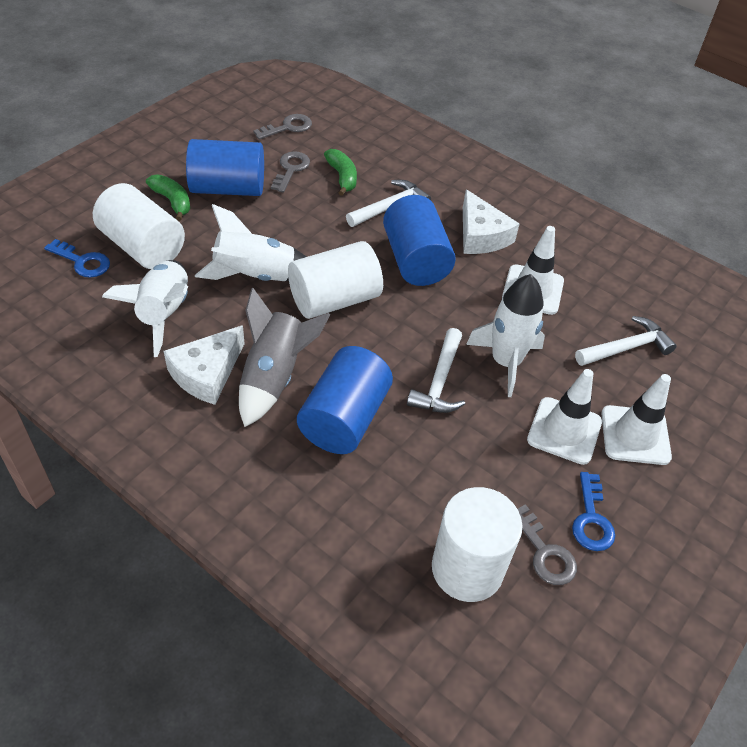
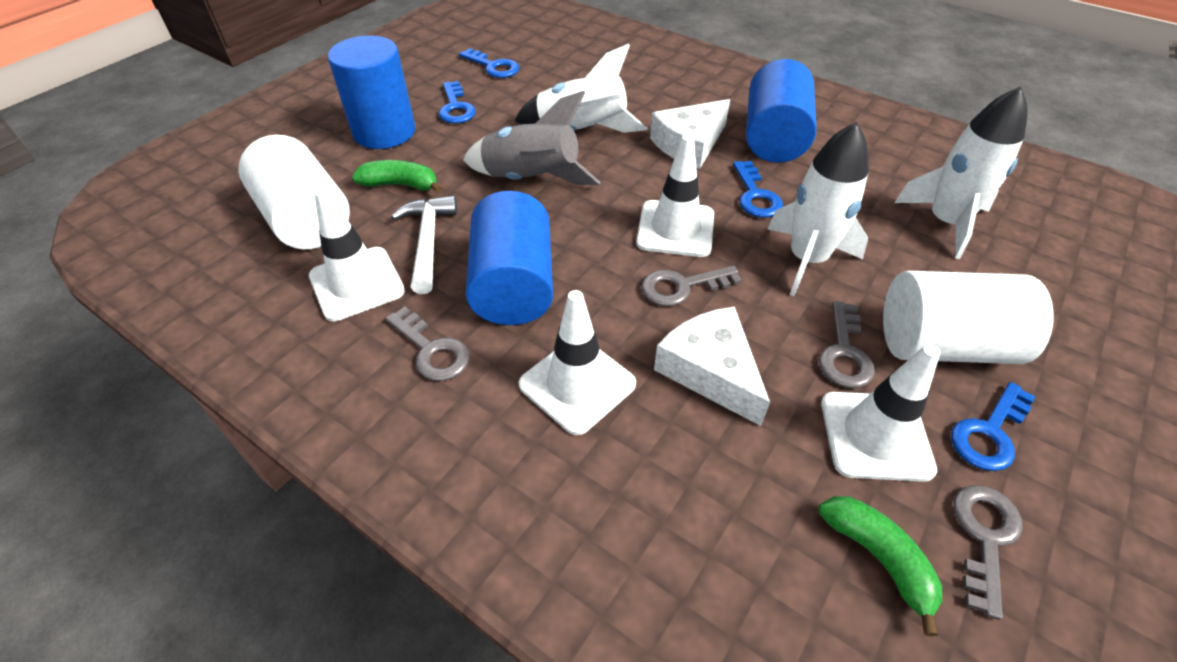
blue key: [44,239,110,278] [572,472,615,551] = 2 -> [438,81,476,124] [459,48,519,78] [733,161,783,218] [951,382,1035,471] = 4
grey key: [253,114,312,140] [271,151,310,193] [518,504,577,585] = 3 -> [385,307,470,381] [641,266,742,306] [819,301,875,388] [954,485,1023,620] = 4
white cylinder: [93,183,185,269] [288,241,383,319] [432,487,523,602] = 3 -> [238,135,350,249] [883,271,1054,364] = 2
white hammer: [346,180,431,227] [407,328,465,413] [575,316,677,366] = 3 -> [391,195,457,294] = 1
white traffic cone: [502,226,564,315] [527,369,602,465] [601,374,672,465] = 3 -> [309,188,405,321] [519,290,636,435] [636,134,714,257] [821,344,940,482] = 4

